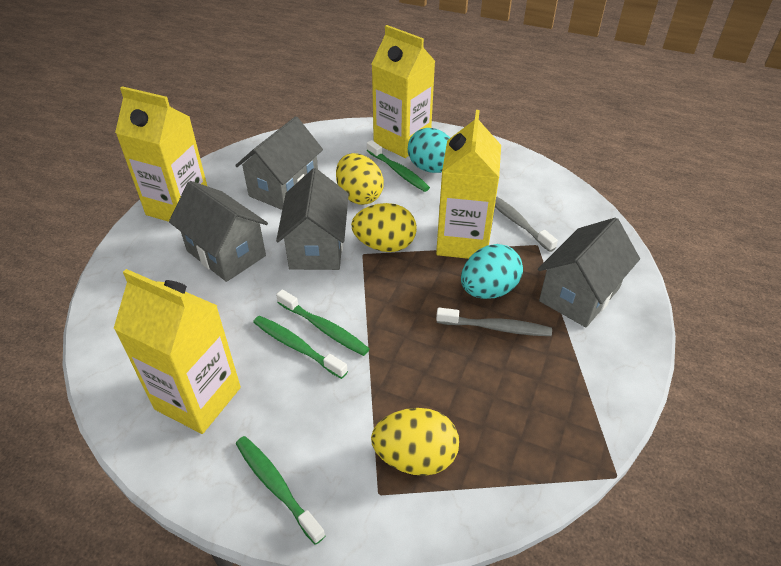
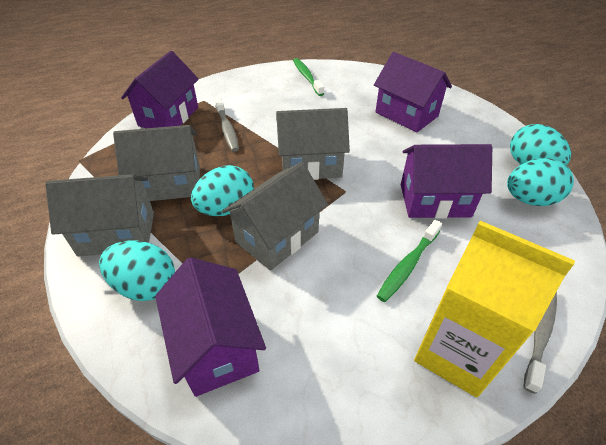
green toothbrush: [236,436,325,545] [253,316,348,379] [276,289,370,356] [367,140,430,192] = 4 -> [293,58,324,96] [377,220,442,302] = 2
purple house: none = 0 -> [121,51,199,128] [155,257,266,397] [374,52,452,133] [401,144,492,219] = 4
turquoise egg: [408,128,450,173] [461,244,523,299] = 2 -> [99,240,175,301] [191,165,254,216] [507,158,574,206] [510,124,571,165] = 4
yellow carton: [113,269,241,434] [115,86,207,222] [372,25,435,158] [436,110,501,259] = 4 -> [414,221,575,398] = 1
yellow egg: [336,153,384,205] [351,203,417,252] [371,408,459,476] = 3 -> none = 0

